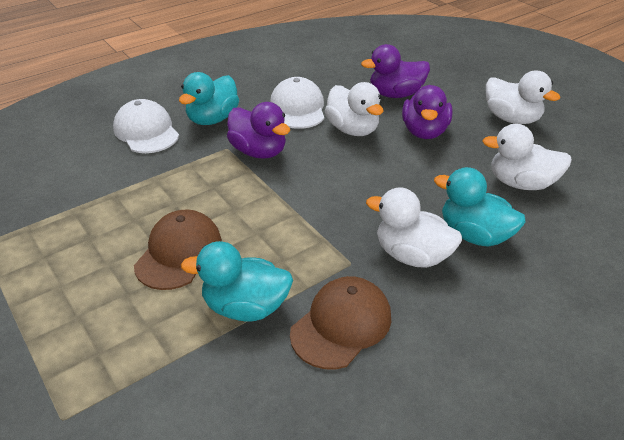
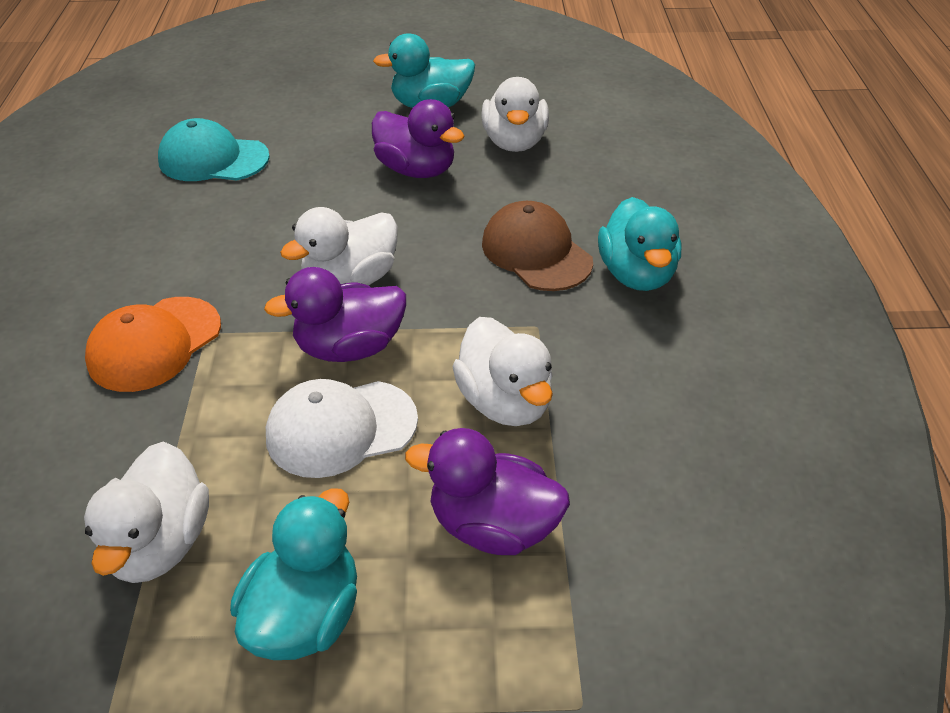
brown cap: [134,210,222,290] [290,276,391,370] = 2 -> [482,201,593,291] = 1
orange cap: none = 0 -> [85,297,221,392] = 1
turquoise cap: none = 0 -> [158,118,270,181] = 1
white cap: [113,99,179,153] [270,77,324,129] = 2 -> [266,379,418,478] = 1

